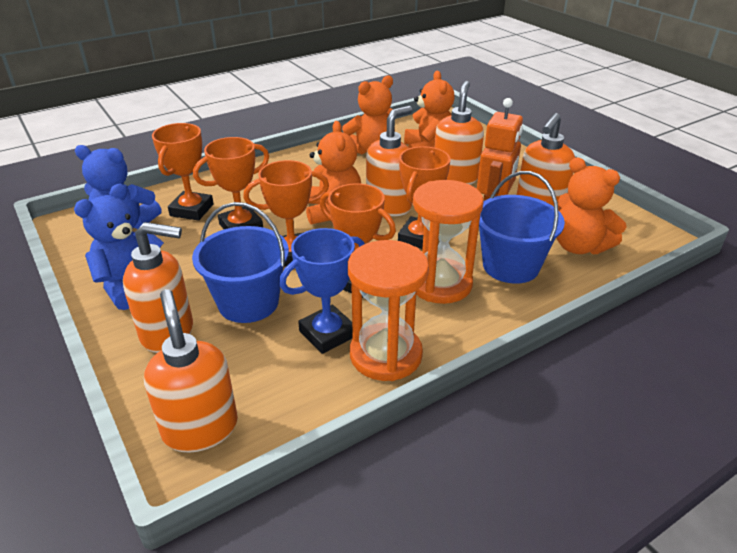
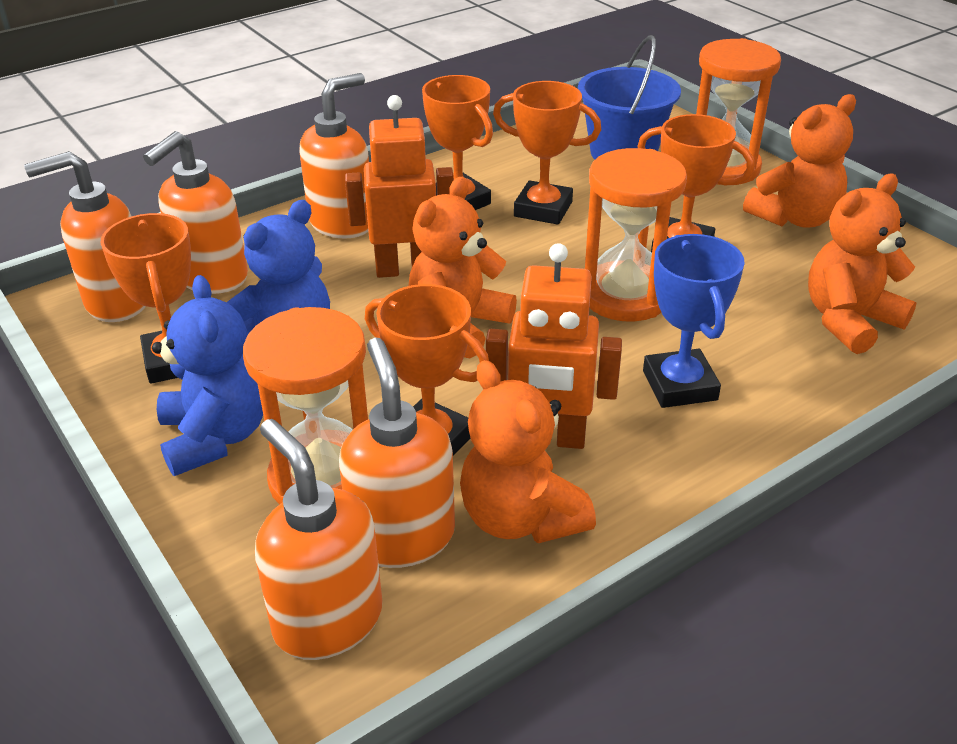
blue bucket: [192,202,289,323] [479,171,565,284] = 2 -> [578,35,681,159] = 1
orange hourglass: [348,240,429,381] [413,180,483,304] = 2 -> [243,307,368,505] [585,148,687,322] [696,38,781,185] = 3
orange robot: [477,98,523,201] = 1 -> [345,95,454,278] [486,243,622,449] = 2

